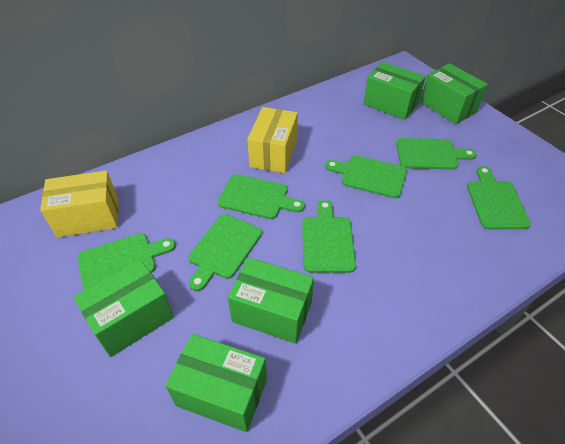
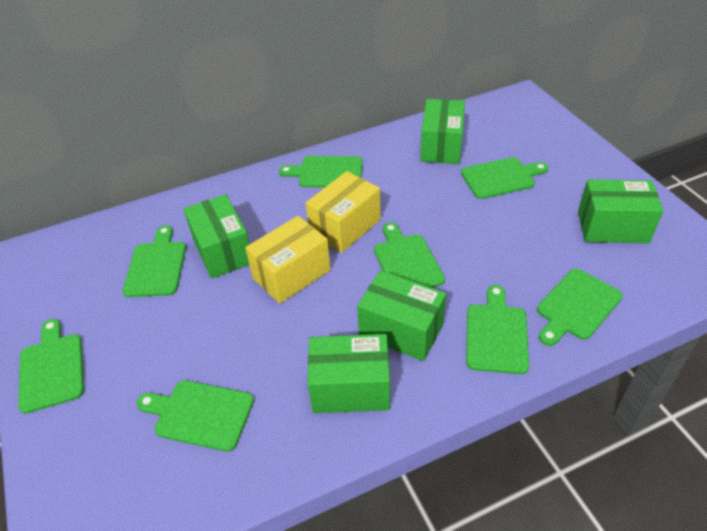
green cutting board: [78,233,176,290] [189,214,262,291] [218,174,305,219] [302,200,356,273] [325,155,407,198] [396,138,476,170] [467,166,531,229] = 7 -> [18,319,84,414] [123,225,186,297] [137,380,254,452] [279,156,363,188] [374,222,445,288] [461,157,548,199] [466,285,529,374] [537,268,623,346] = 8

